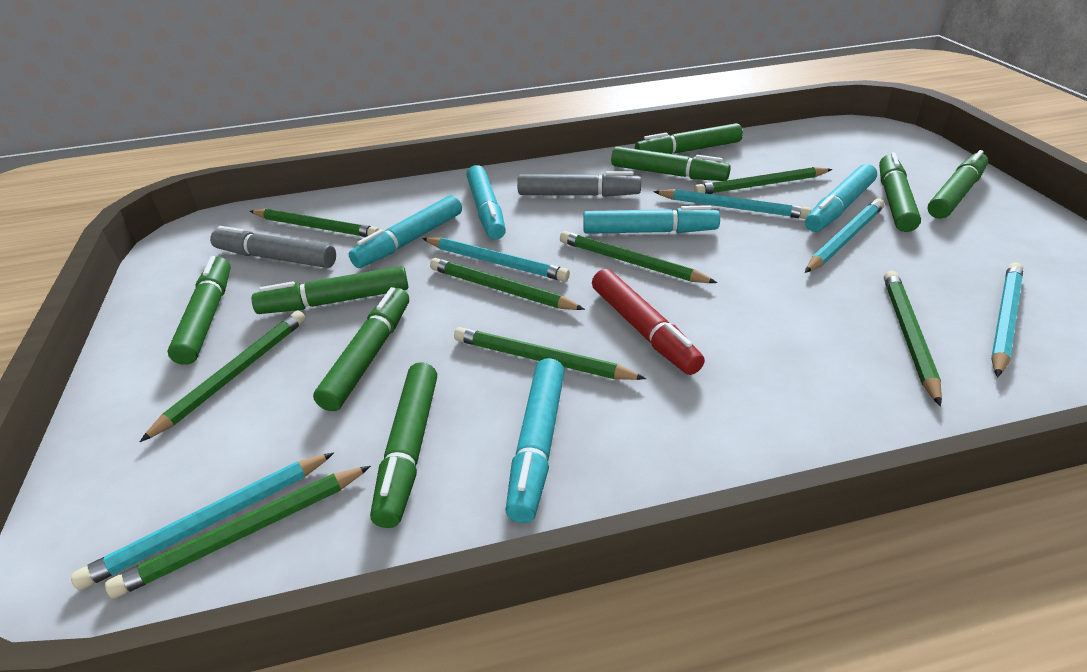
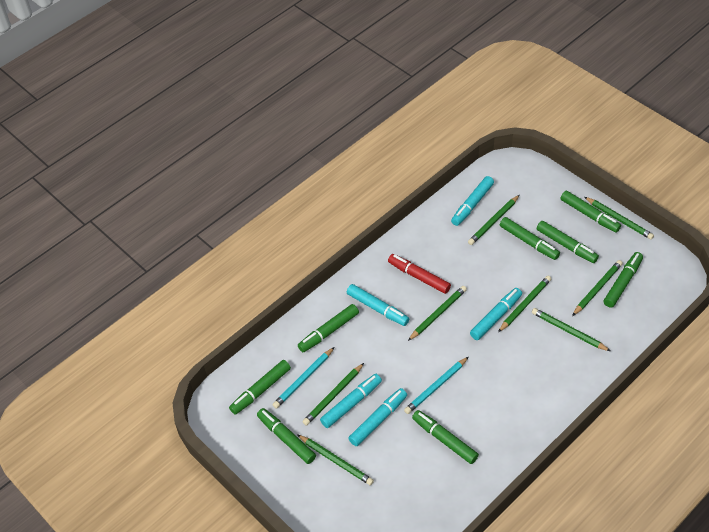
grey marker: [210,226,336,268] [517,171,641,197] = 2 -> none = 0
turquoise pencil: [71,453,334,590] [422,237,570,282] [653,189,811,219] [805,199,884,273] [991,262,1023,377] = 5 -> [273,347,334,409] [404,357,468,414] = 2

